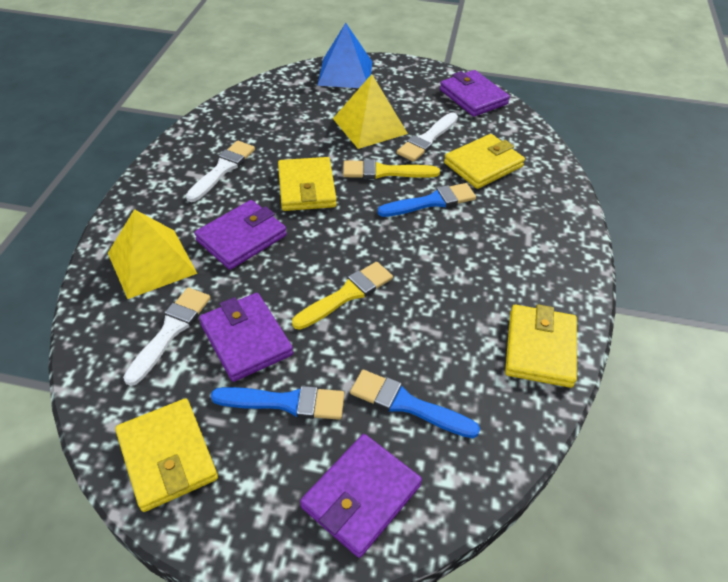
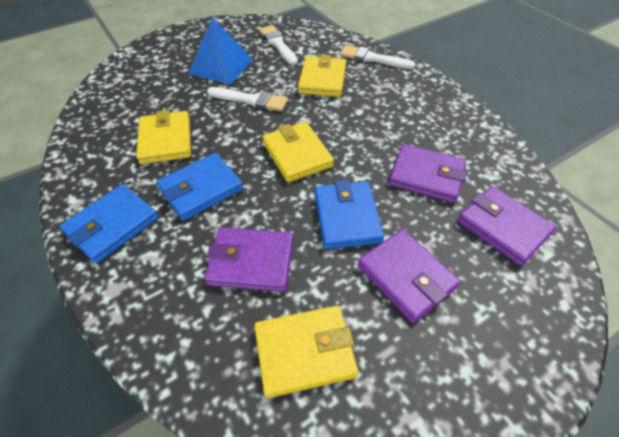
blue brush: [211,386,344,420] [350,370,480,438] [377,183,476,217] = 3 -> none = 0
blue wallet: none = 0 -> [60,184,159,264] [156,153,243,221] [315,180,384,249] = 3
yellow brush: [292,262,393,330] [343,159,440,179] = 2 -> none = 0
yellow pyramid: [108,209,197,299] [333,74,408,149] = 2 -> none = 0

